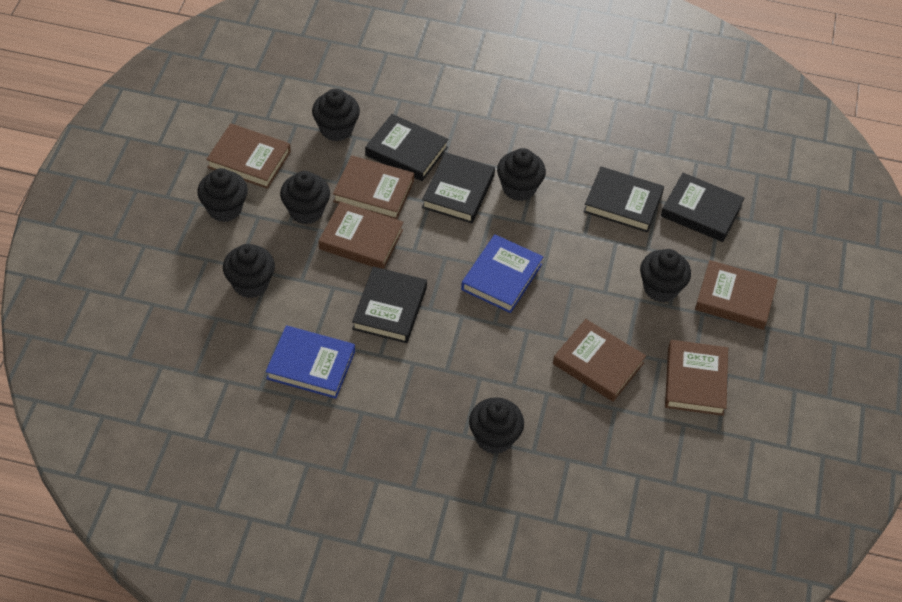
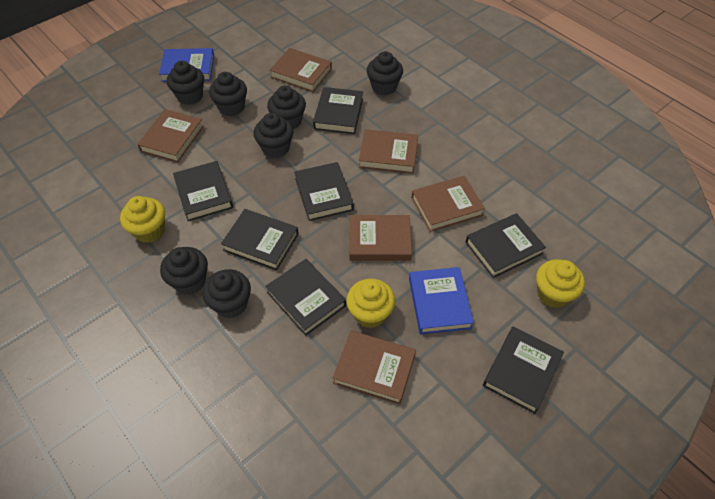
black book: [352,267,427,343] [365,114,448,181] [422,152,495,223] [583,167,664,232] [661,173,744,242] = 5 -> [173,161,233,221] [221,209,299,271] [265,259,346,336] [294,162,354,221] [313,87,363,134] [465,213,546,278] [483,327,564,414] = 7
yellow cupcake: none = 0 -> [120,196,165,243] [346,279,395,328] [536,259,585,308] = 3

